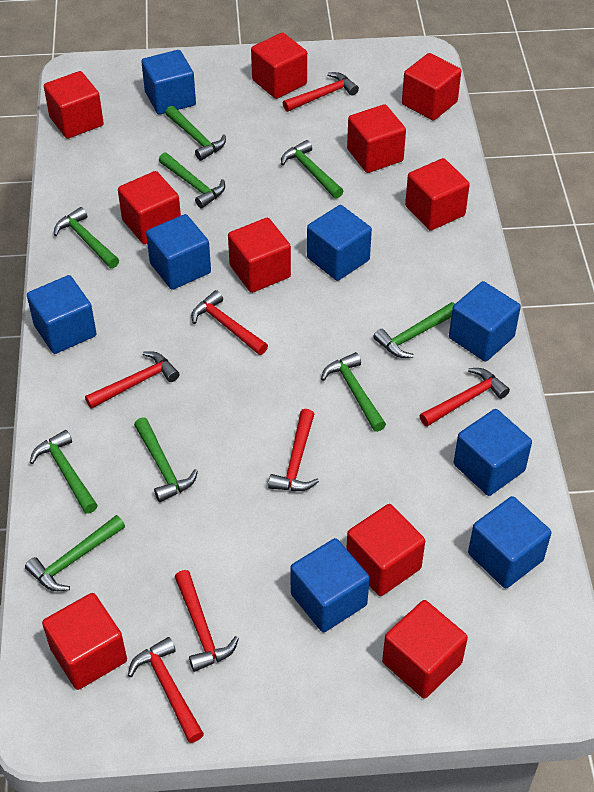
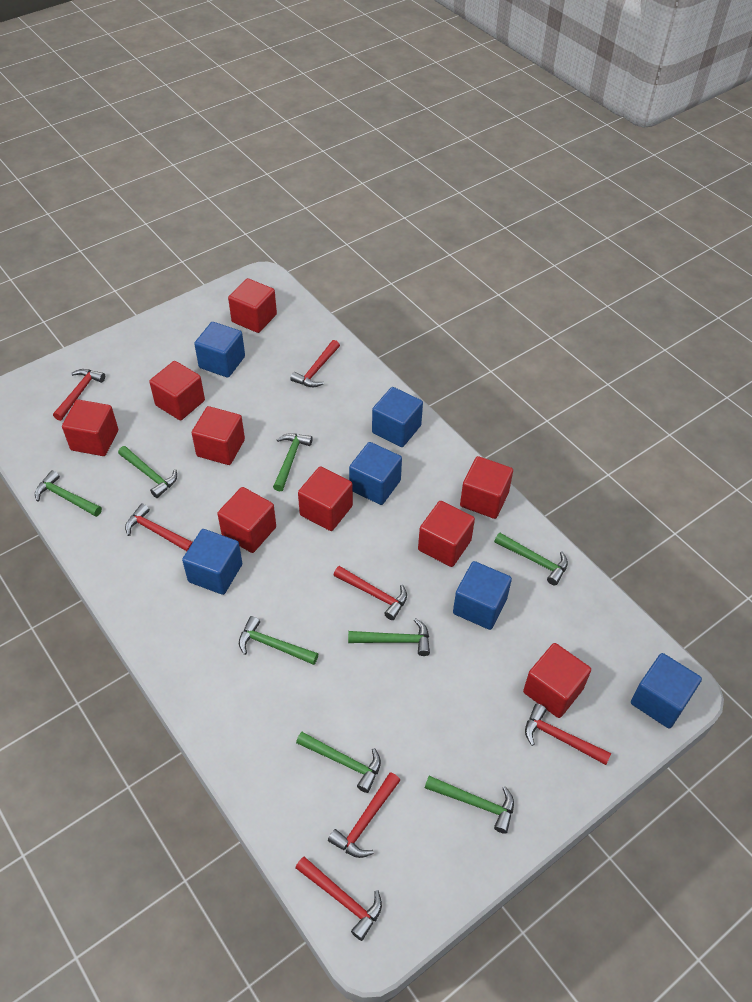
blue cube: [27,275,97,354] [141,50,196,115] [146,214,211,290] [291,538,370,632] [307,205,372,281] [449,281,521,362] [454,409,532,496] [468,496,551,589] = 8 -> [182,529,242,595] [194,322,245,378] [349,442,402,505] [372,387,423,447] [453,561,512,630] [631,653,702,728] = 6
green hammer: [25,515,125,591] [30,430,98,514] [54,207,119,268] [134,417,198,502] [159,152,225,208] [165,106,226,161] [281,140,343,199] [321,352,386,432] [373,302,455,358] = 9 -> [35,470,102,517] [118,446,177,498] [239,616,318,665] [273,433,313,491] [296,732,381,793] [348,618,430,656] [425,776,514,834] [494,533,568,585] = 8
red cube: [42,593,127,690] [44,71,104,139] [118,171,181,244] [228,218,291,293] [251,33,307,99] [346,504,425,596] [347,104,406,173] [382,600,468,699] [402,53,461,120] [405,158,470,231] = 10 -> [62,399,118,456] [149,361,205,420] [192,406,245,465] [217,487,276,553] [228,278,277,333] [298,466,353,531] [418,501,475,567] [460,456,513,519] [523,643,591,718] = 9

